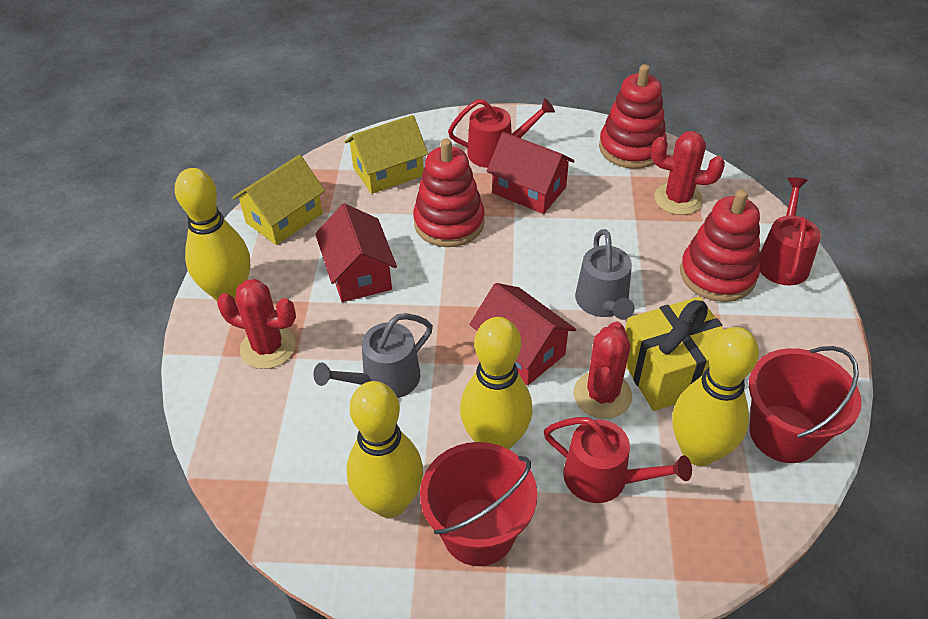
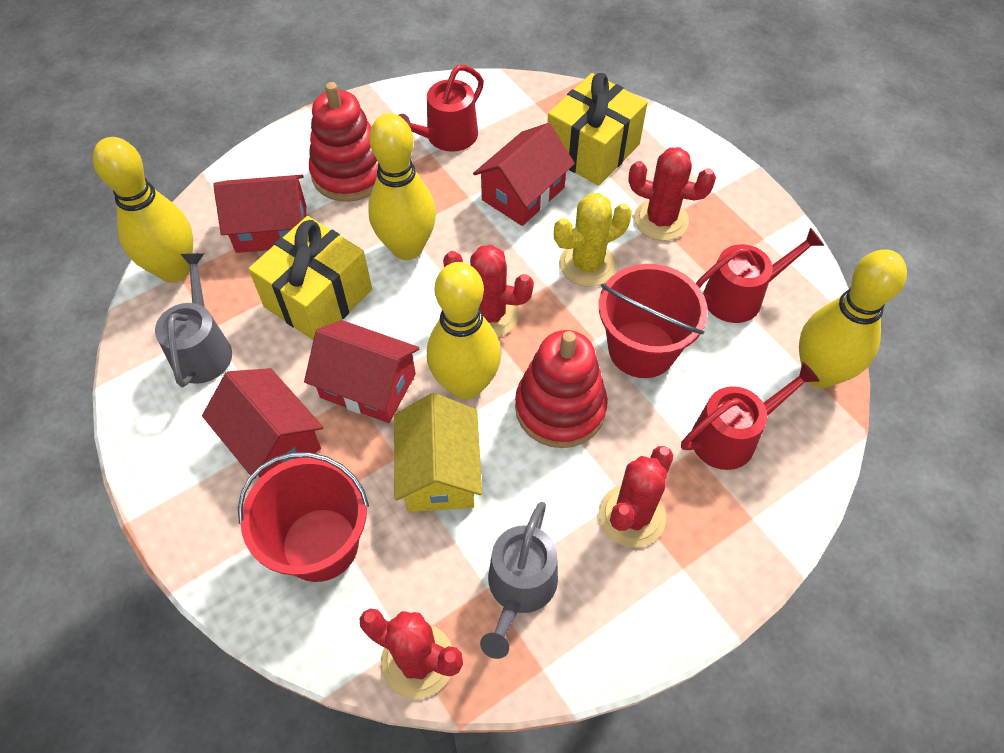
red cactus: [217,279,296,369] [573,321,632,419] [651,131,725,215] = 3 -> [359,608,463,699] [443,245,534,337] [598,446,674,548] [628,147,716,241] = 4
red house: [315,203,397,302] [469,283,576,386] [486,132,574,214] = 3 -> [202,368,323,479] [213,175,306,253] [304,320,420,423] [473,123,575,226] = 4
red stacking toy: [413,138,485,247] [599,64,667,169] [680,190,760,302] = 3 -> [309,82,378,202] [515,330,608,448] = 2
yellow cactus: none = 0 -> [554,193,632,287] = 1
yellow gift: [625,297,724,411] = 1 -> [248,216,372,340] [547,73,648,186] = 2
yellow house: [232,155,325,245] [345,115,428,194] = 2 -> [394,393,482,512] = 1

